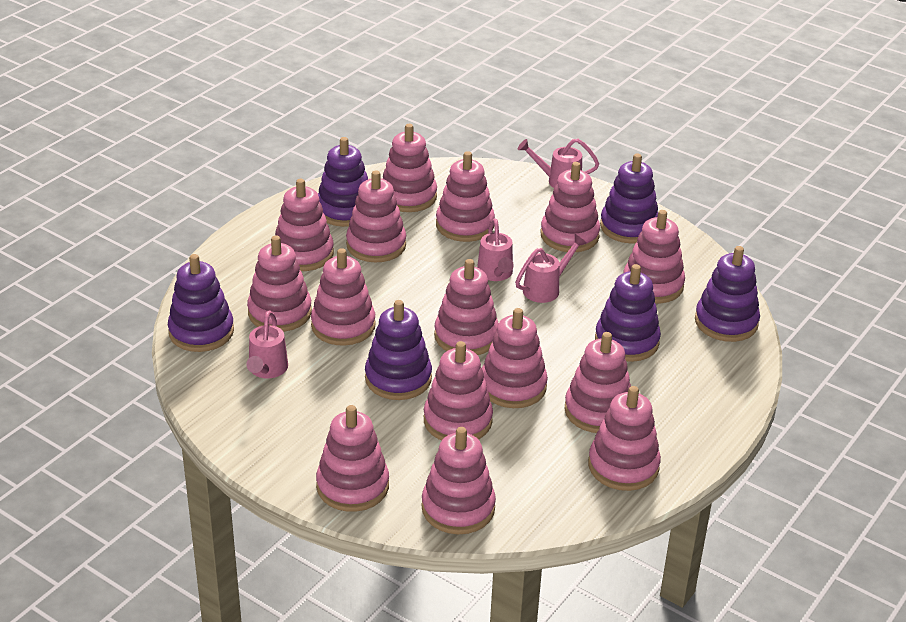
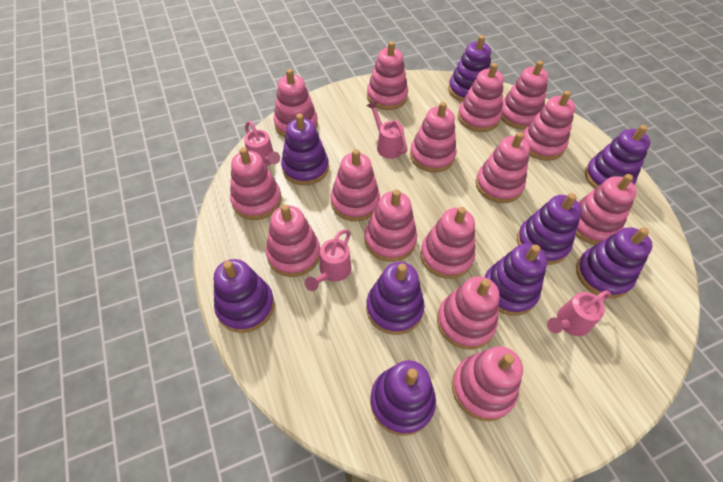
purple stacking toy: [168,254,234,352] [318,137,368,227] [365,300,432,400] [595,264,661,362] [600,153,658,243] [695,246,760,342] = 6 -> [214,259,274,333] [281,114,329,185] [366,262,425,335] [370,360,436,436] [448,35,491,102] [484,244,547,316] [517,193,582,265] [576,227,653,298] [585,125,650,189] = 9

